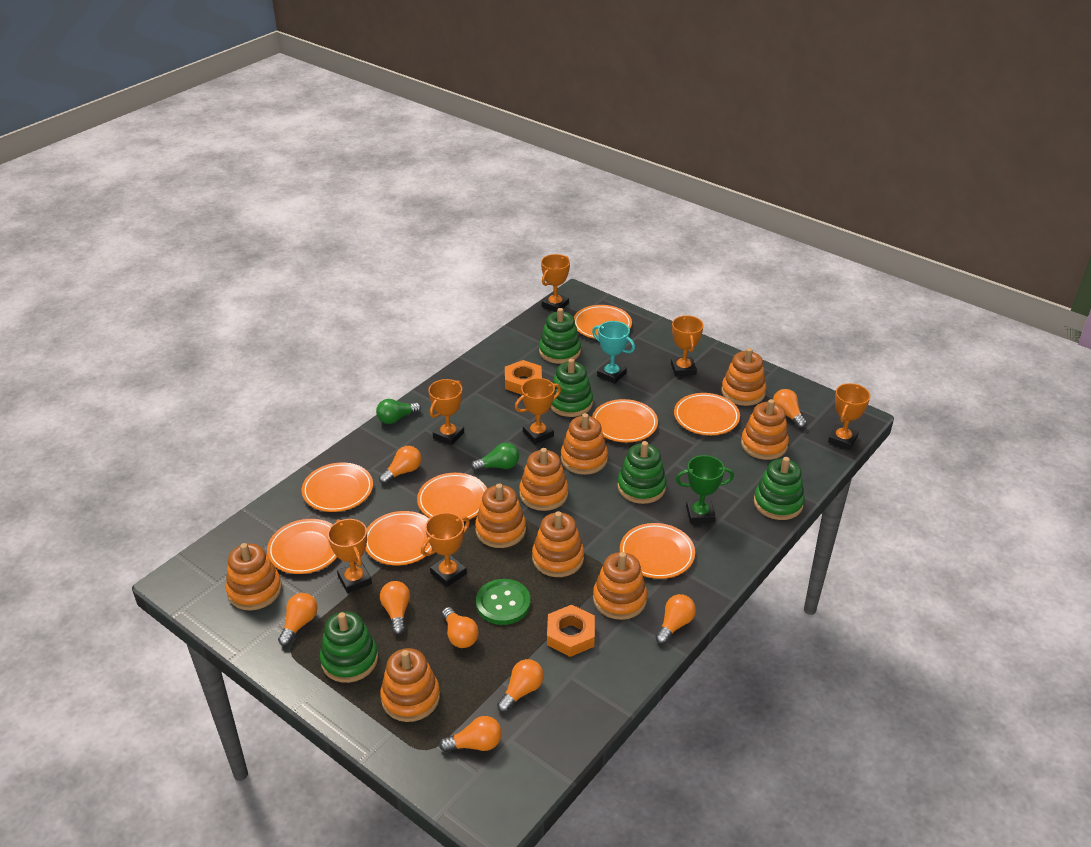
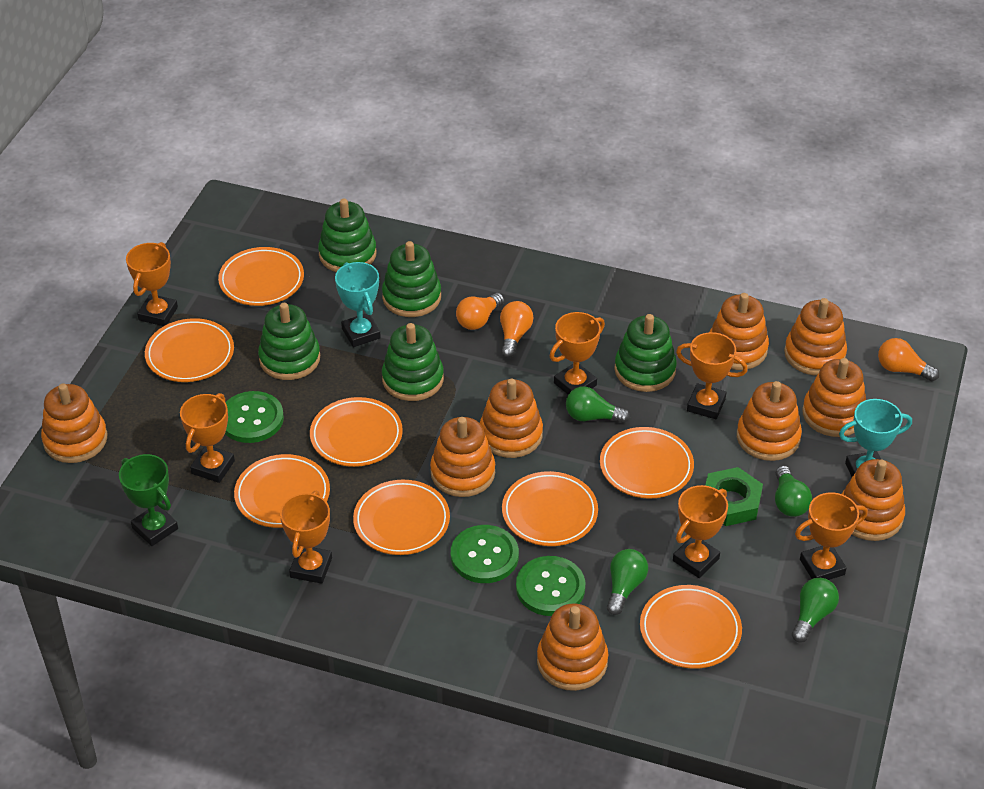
green button: [476,579,531,625] = 1 -> [225,391,284,443] [451,525,519,583] [516,556,585,616] = 3
green light bulb: [376,399,421,424] [471,443,519,471] = 2 -> [566,386,630,423] [607,549,648,615] [775,466,812,517] [792,578,839,643] = 4
green nut: none = 0 -> [705,467,763,526] = 1
orange light bulb: [278,593,318,646] [379,446,421,484] [380,581,410,635] [439,716,502,752] [442,607,479,648] [497,659,544,713] [655,594,696,644] [773,389,807,428] = 8 -> [456,293,504,330] [500,301,534,358] [878,338,939,381] = 3
orange nut: [505,360,542,395] [547,605,595,657] = 2 -> none = 0
turquoise trophy: [592,321,635,384] = 1 -> [335,262,381,347] [839,399,912,477] = 2

